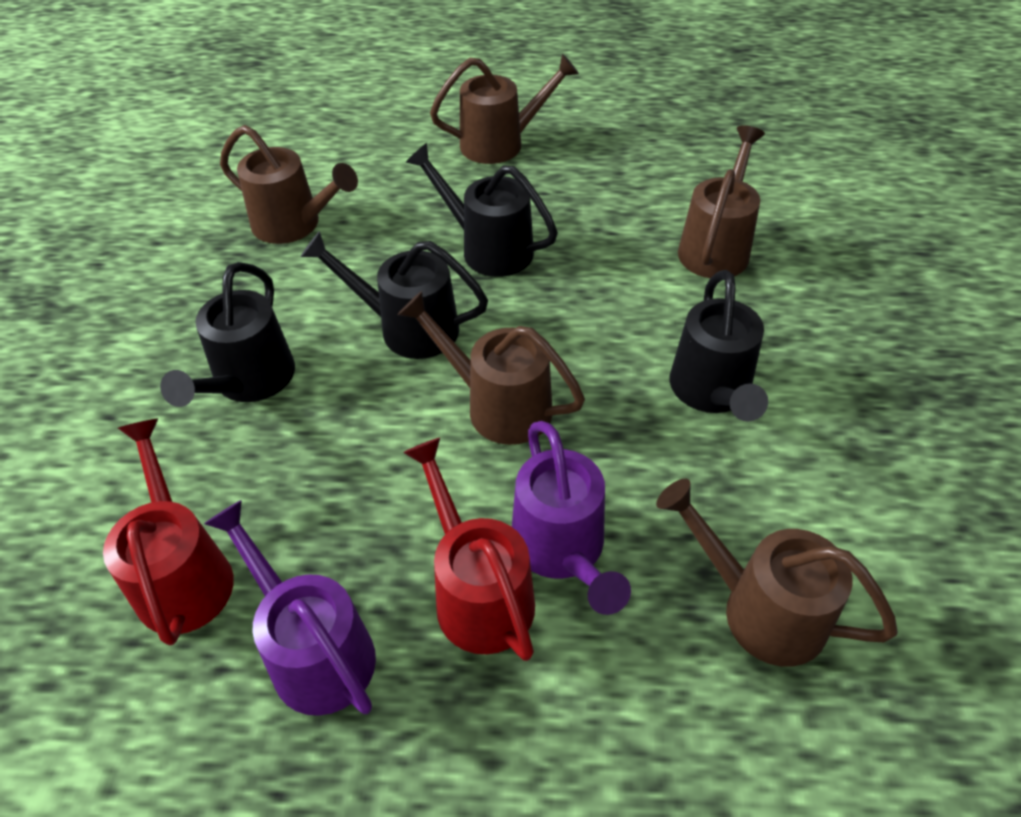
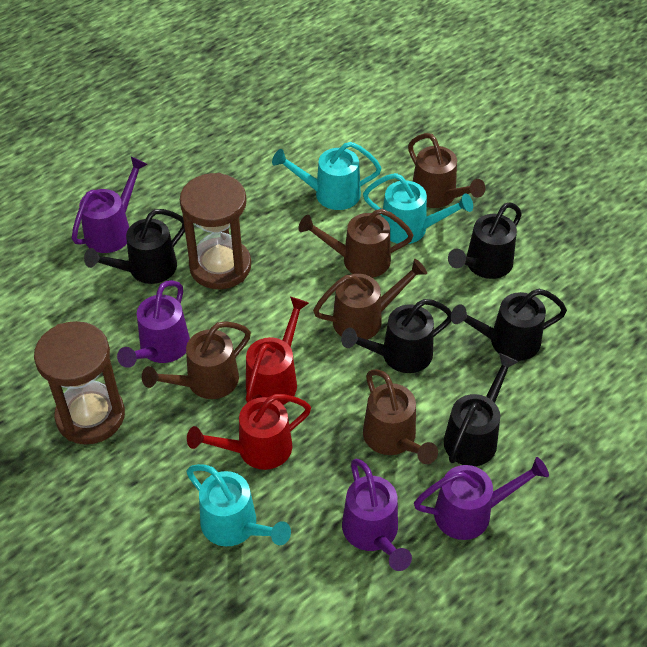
black watering can: [160,262,295,407] [301,231,488,359] [406,143,558,277] [670,270,768,421] = 4 -> [84,209,185,284] [341,299,452,373] [444,353,518,466] [448,202,522,279] [451,289,567,361] = 5
brown hourglass: none = 0 -> [34,321,125,445] [180,173,251,289] = 2
purple watering can: [204,500,376,716] [512,421,631,615] = 2 -> [72,157,148,253] [117,280,190,368] [342,459,412,571] [414,457,549,540] = 4
turquoise watering can: none = 0 -> [186,464,291,546] [272,142,382,210] [363,173,473,244] = 3

